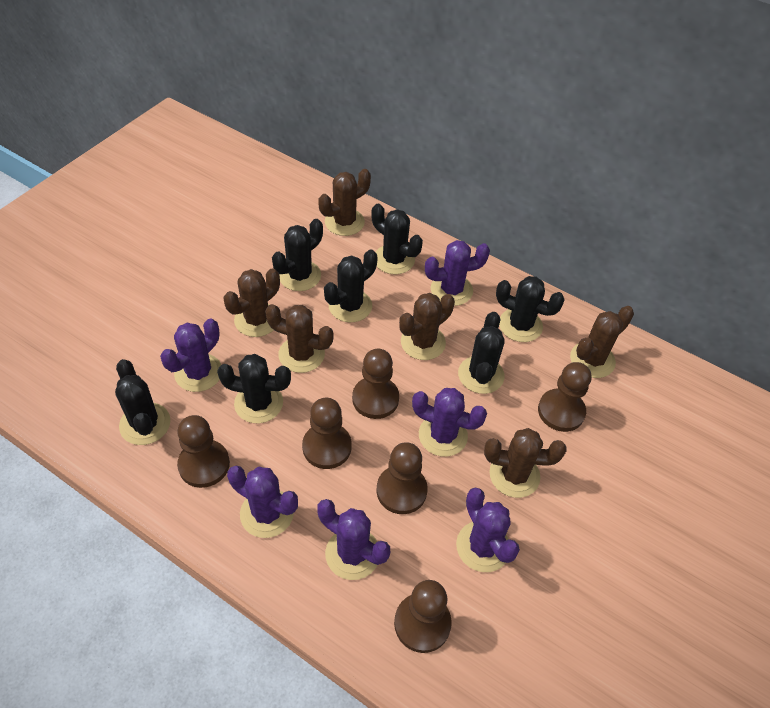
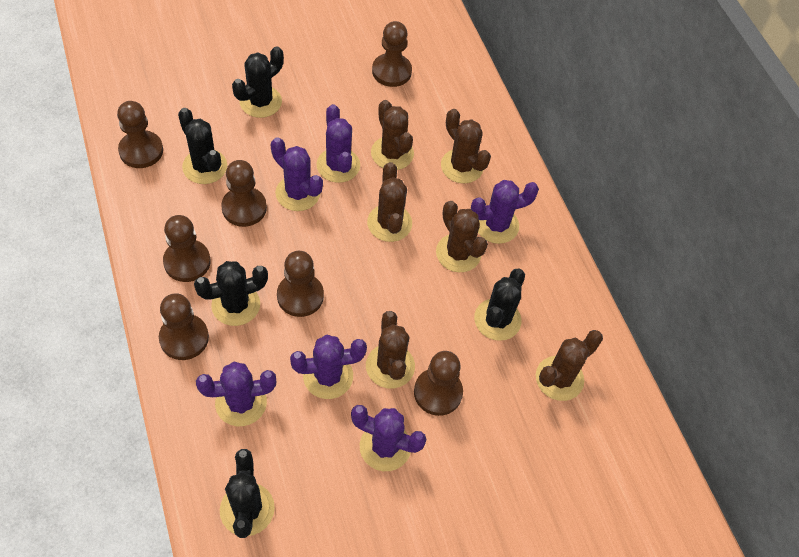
black cactus: [115,359,170,445] [217,354,291,423] [272,219,323,291] [324,250,378,322] [371,203,423,274] [458,312,505,394] [496,276,565,342] = 7 -> [178,108,227,184] [194,261,268,326] [220,449,275,538] [232,46,284,118] [474,268,525,341] = 5
brown pawn: [177,415,230,488] [302,398,352,469] [352,349,399,419] [377,442,428,514] [394,580,452,653] [538,362,591,432] = 6 -> [117,101,163,168] [159,293,209,360] [163,215,211,282] [221,160,267,227] [277,251,324,317] [372,21,412,87] [414,351,463,416] = 7

